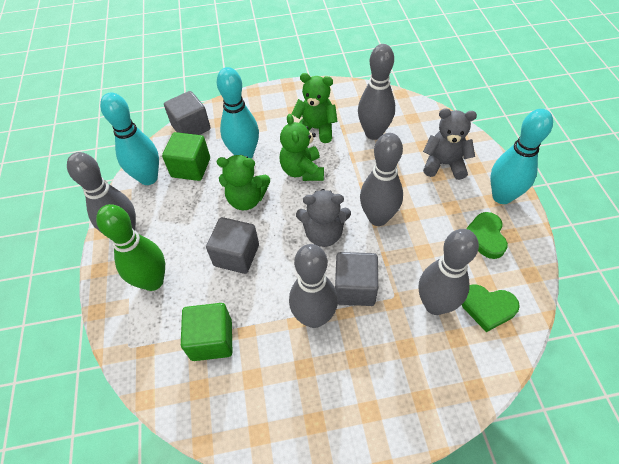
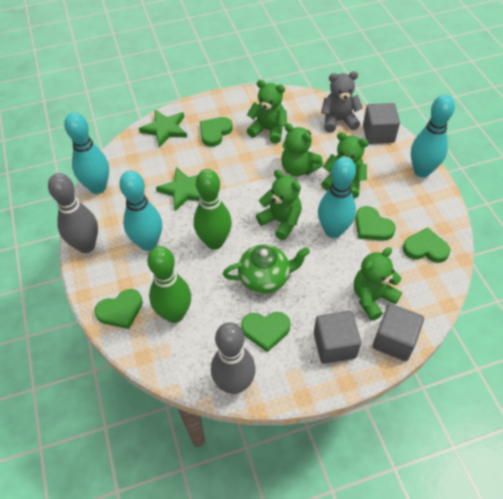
green bowling pin: [96,204,165,291] = 1 -> [147,246,191,323] [194,169,232,250] = 2
green cube: [162,132,210,181] [181,303,232,361] = 2 -> none = 0
green heart: [462,285,520,332] [466,212,508,259] = 2 -> [94,289,143,329] [200,117,233,147] [241,312,290,352] [355,206,396,241] [403,227,450,263] = 5
green star: none = 0 -> [139,110,187,148] [156,167,200,211] = 2
green teapot: none = 0 -> [223,244,310,294] = 1
green teddy bear: [217,155,270,210] [280,114,324,181] [291,73,338,143] = 3 -> [247,80,287,144] [256,169,302,240] [281,123,323,176] [321,132,369,198] [354,247,402,321] = 5
grey bowling pin: [67,152,136,234] [289,244,338,328] [358,44,395,140] [360,133,403,226] [419,229,479,315] = 5 -> [48,173,98,253] [211,322,256,394] = 2
grey teddy bear: [296,189,351,247] [423,108,477,180] = 2 -> [321,71,363,132] = 1
turquoise bowling pin: [100,93,159,185] [217,67,259,159] [490,109,553,204] = 3 -> [64,112,109,194] [119,171,162,251] [318,157,356,238] [411,94,455,177] = 4

